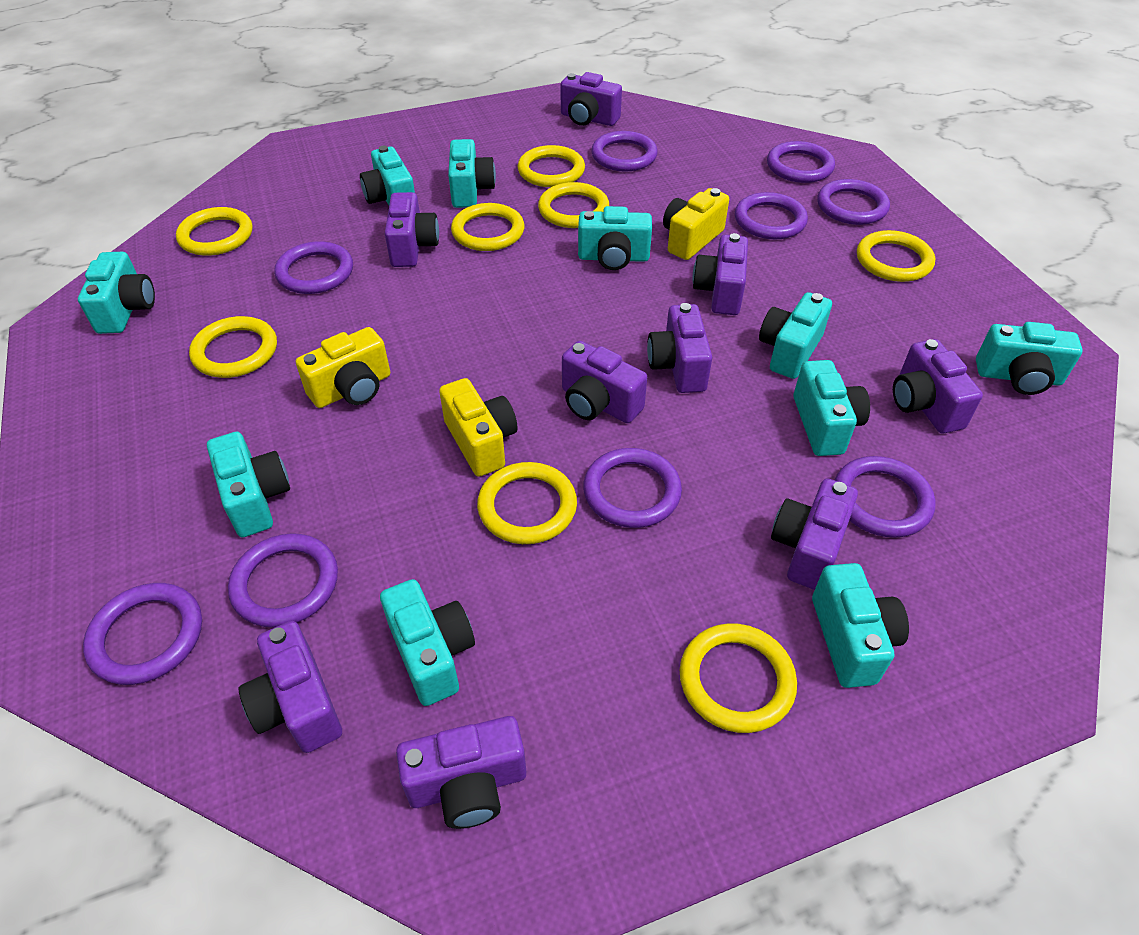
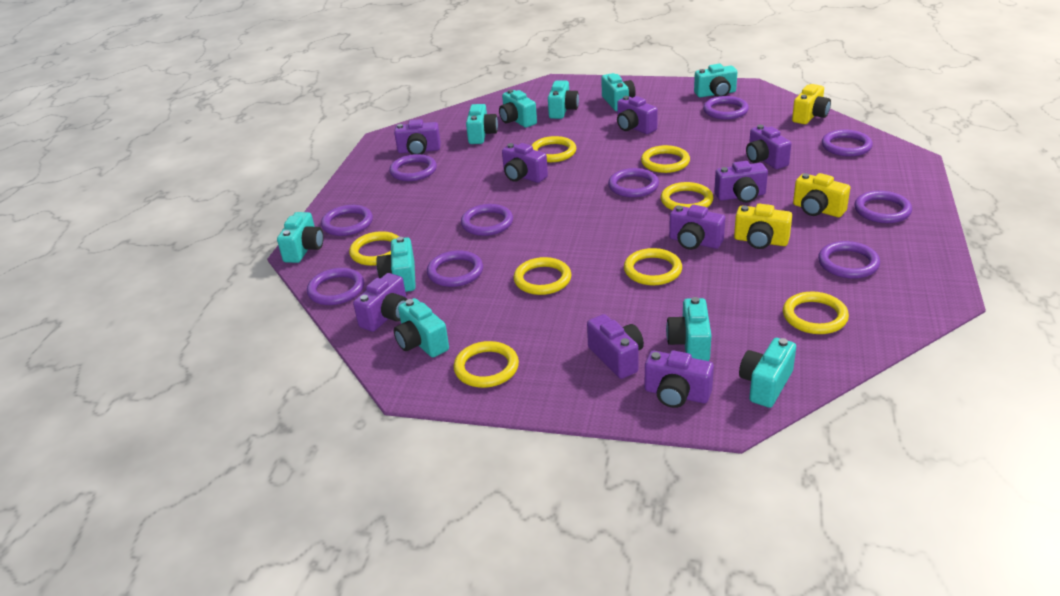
purple ring: [83,583,202,685] [228,533,338,627] [274,241,353,294] [583,448,682,528] [591,131,658,172] [735,192,808,239] [767,141,835,183] [817,179,890,225] [835,456,936,538] = 9 -> [307,268,364,305] [321,205,373,236] [389,154,437,181] [427,250,483,287] [461,204,513,236] [608,168,659,198] [703,96,749,120] [818,241,880,279] [822,130,873,157] [854,191,912,223] = 10

